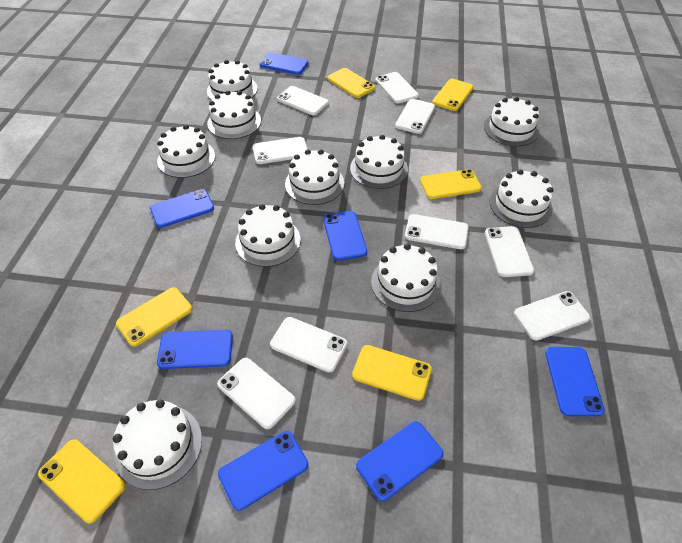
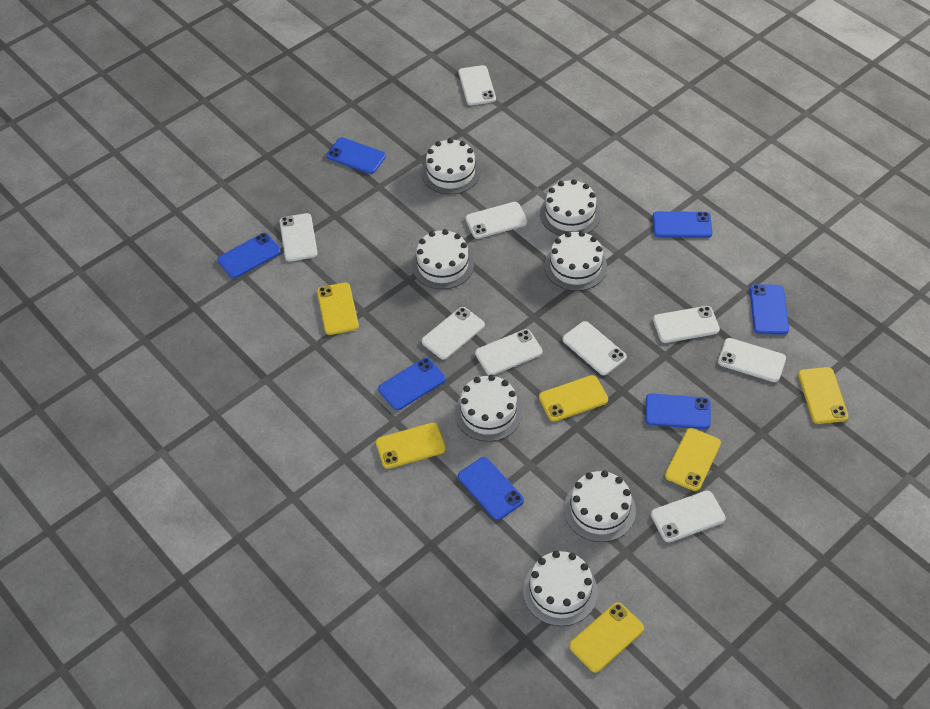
white cake: [113,400,202,490] [157,125,215,178] [207,60,257,100] [207,90,261,139] [235,204,301,267] [285,149,344,205] [350,135,408,189] [371,244,441,312] [484,97,539,147] [490,169,553,228] = 10 -> [412,229,474,289] [422,138,480,194] [455,375,523,442] [523,551,598,626] [540,179,601,236] [544,231,607,291] [564,470,636,542] = 7

